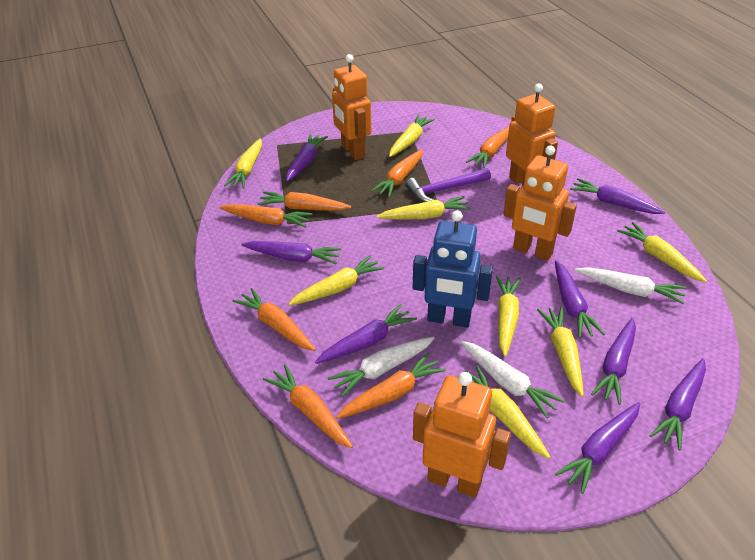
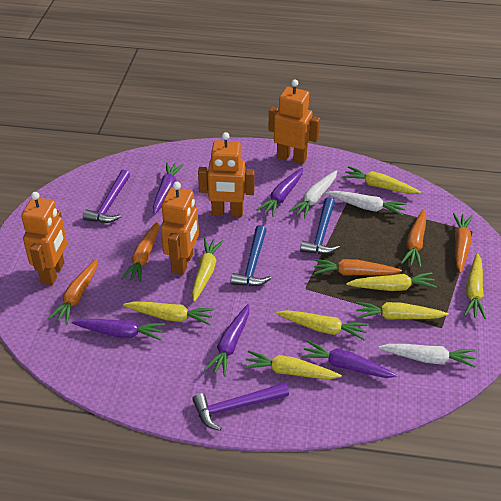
blue hammer: none = 0 -> [231,225,271,286] [300,197,340,254] = 2
blue robot: [413,210,493,328] = 1 -> none = 0
orange carrot: [219,204,312,228] [232,288,316,351] [258,191,351,211] [263,364,353,448] [336,353,446,419] [371,149,423,198] [466,127,509,168] = 7 -> [48,259,98,324] [121,222,159,282] [314,259,402,276] [401,209,426,268] [453,213,473,273] = 5
purple carrot: [241,241,341,264] [286,133,328,182] [315,304,417,364] [555,260,605,338] [555,402,640,494] [570,178,665,214] [591,318,636,405] [649,358,706,450] = 8 -> [72,319,165,341] [153,162,184,215] [204,304,249,377] [257,168,303,217] [301,340,397,378] = 5
purple hammer: [405,168,491,202] = 1 -> [83,170,130,223] [192,383,289,431] = 2

